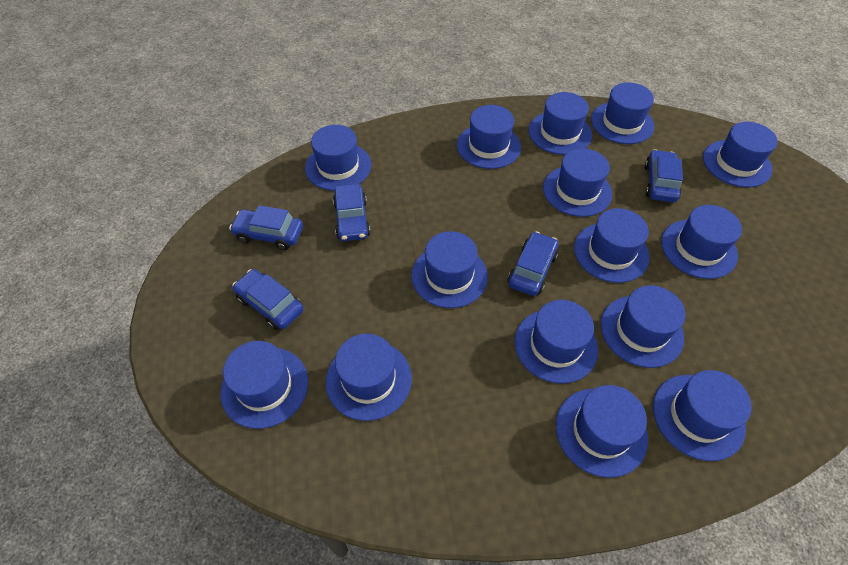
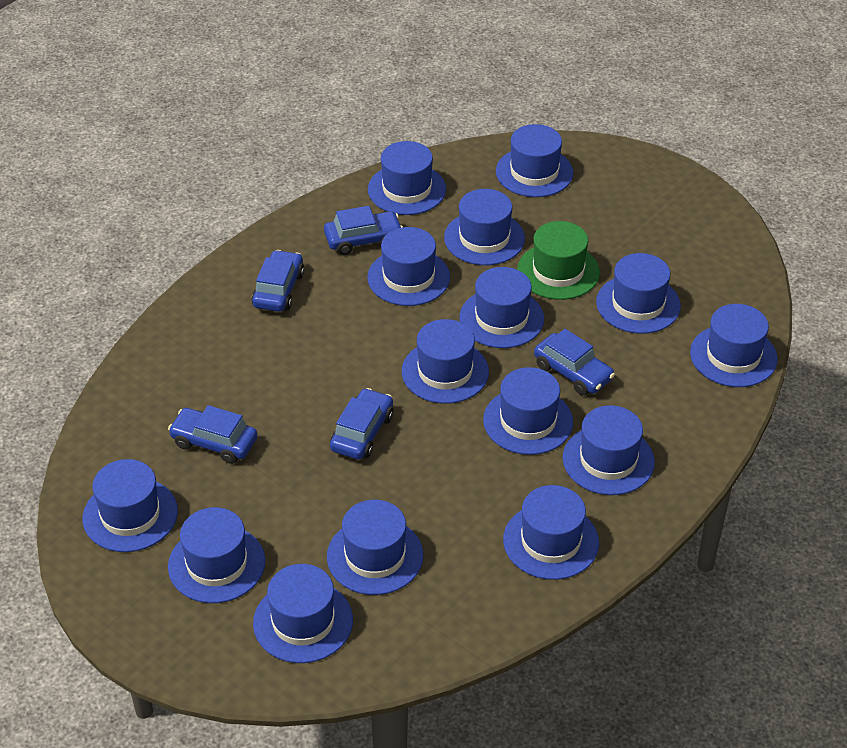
green hat: none = 0 -> [517,221,600,300] = 1

